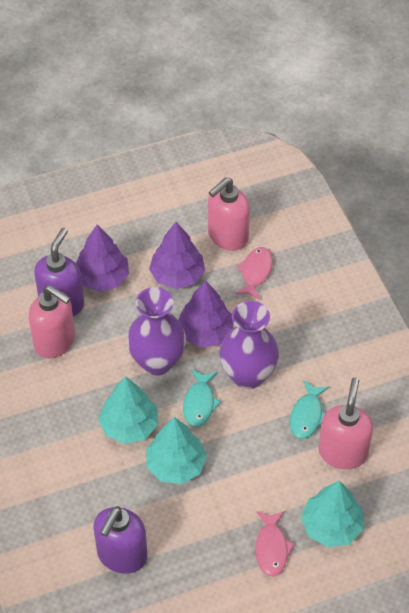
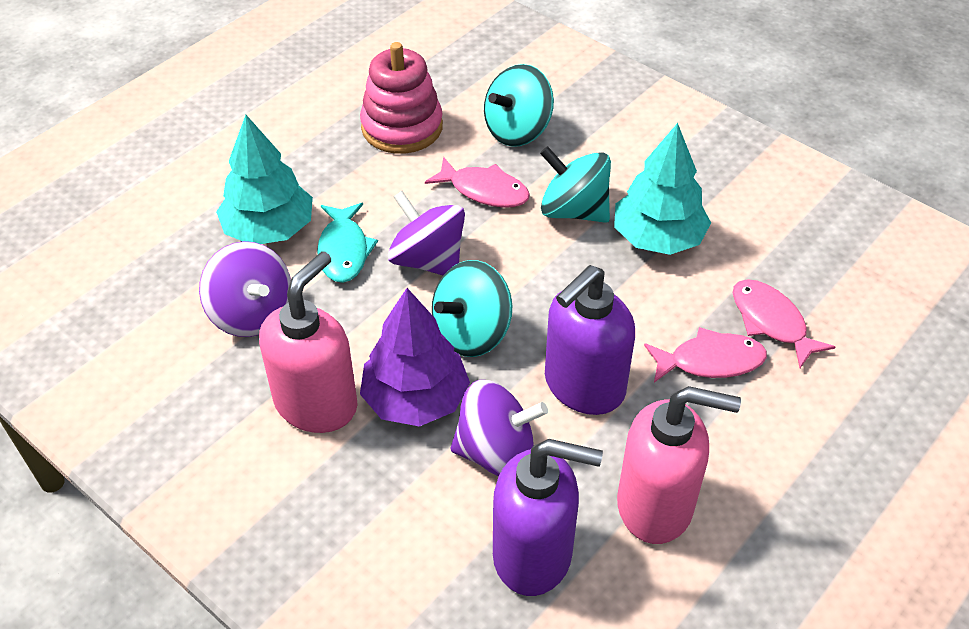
pink fish: [235,247,273,300] [255,511,295,577] = 2 -> [425,157,530,208] [644,327,767,383] [733,279,835,368] = 3
pink soap dispenser: [29,285,75,358] [208,177,250,251] [318,378,373,469] = 3 -> [259,251,358,433] [617,386,741,544] = 2
pink stacking toy: none = 0 -> [360,42,443,154] = 1
purple spinning top: none = 0 -> [199,241,291,337] [388,191,465,275] [450,380,548,477] = 3
purple tree: [76,225,129,292] [149,222,205,289] [178,281,233,348] = 3 -> [360,288,470,427] = 1
purple vase: [127,287,186,375] [219,301,279,389] = 2 -> none = 0
turquoise fish: [183,369,221,427] [290,380,329,439] = 2 -> [317,203,378,283] = 1
turquoise spinning top: none = 0 -> [432,260,512,357] [484,64,554,147] [540,146,611,223] = 3
turquoise tree: [98,376,158,444] [146,417,207,484] [301,480,364,547] = 3 -> [216,115,313,244] [614,123,711,255] = 2

